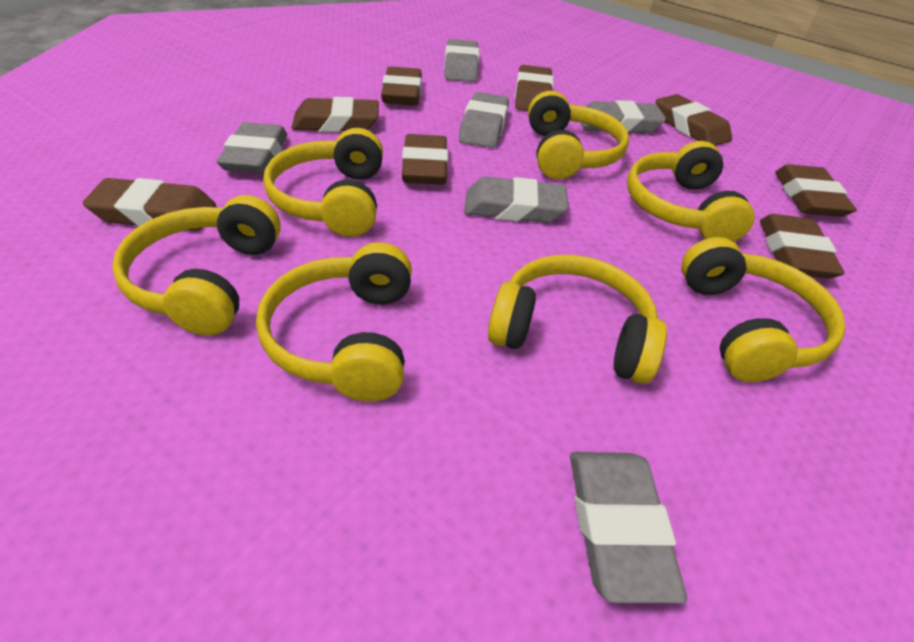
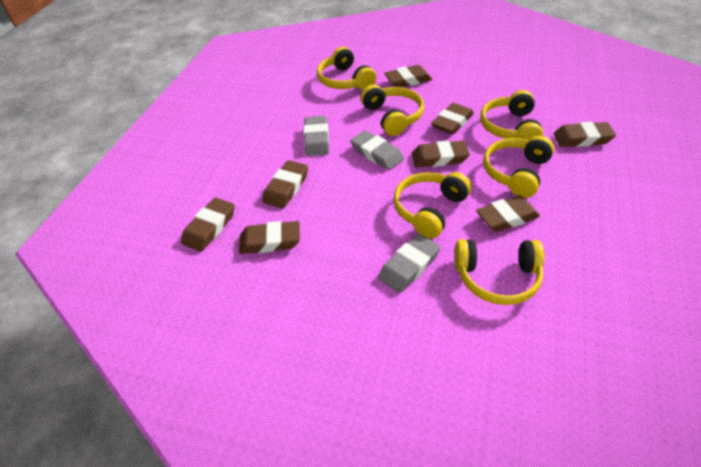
grey eraser: [217,122,287,174] [444,39,479,82] [459,92,509,148] [464,177,569,223] [570,452,687,603] [581,100,666,133] = 6 -> [304,116,329,156] [350,130,404,170] [378,234,440,293] = 3
yellow headphones: [112,195,281,336] [256,242,412,402] [263,128,383,237] [488,255,667,384] [528,91,629,180] [627,141,755,242] [681,237,846,382] = 7 -> [317,47,376,90] [361,85,424,136] [393,172,472,239] [455,239,544,305] [480,90,543,140] [483,136,554,198] = 6

